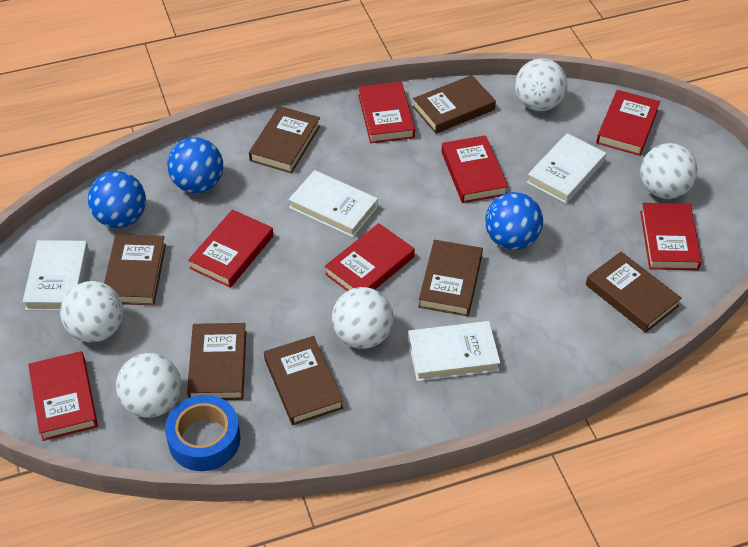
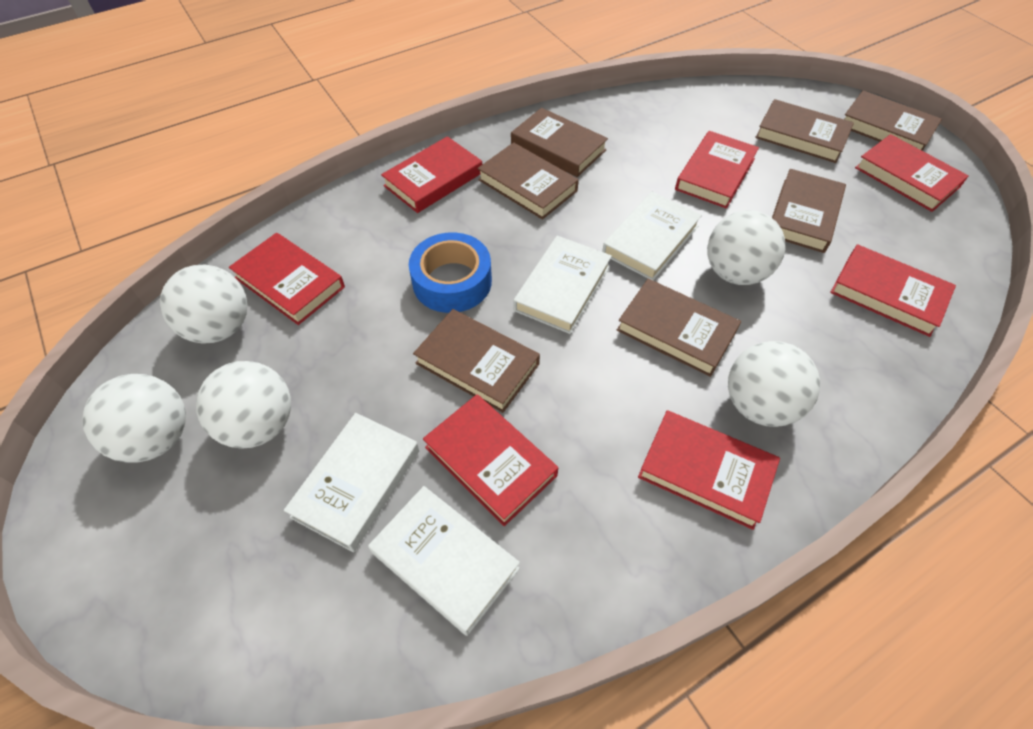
blue ball: [88,171,146,228] [167,137,223,193] [485,192,543,250] = 3 -> none = 0

